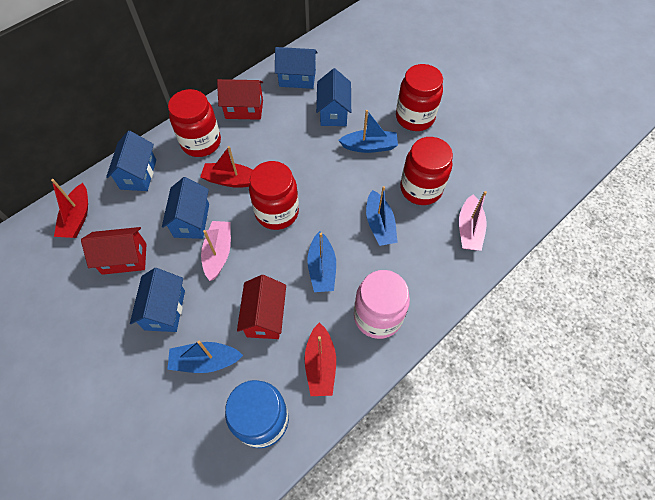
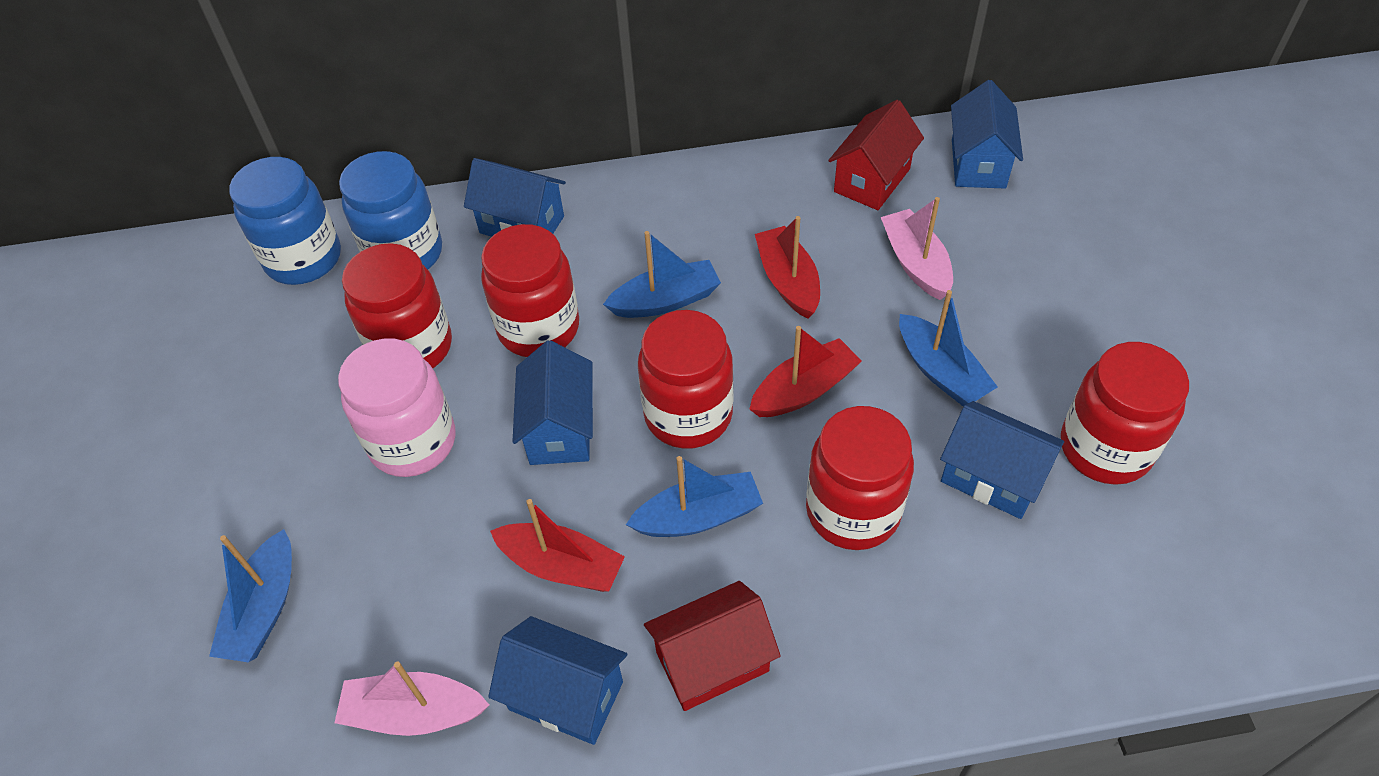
blue jar: [225,380,289,448] = 1 -> [229,157,341,285] [339,151,442,270] = 2
red house: [81,227,147,275] [217,79,263,120] [237,275,286,339] = 3 -> [644,581,781,711] [828,100,924,210] = 2
red jar: [168,89,221,157] [249,161,299,230] [396,64,443,131] [400,137,453,205] = 4 -> [342,243,452,368] [481,224,579,357] [638,310,733,449] [806,406,914,550] [1061,342,1189,485] = 5

